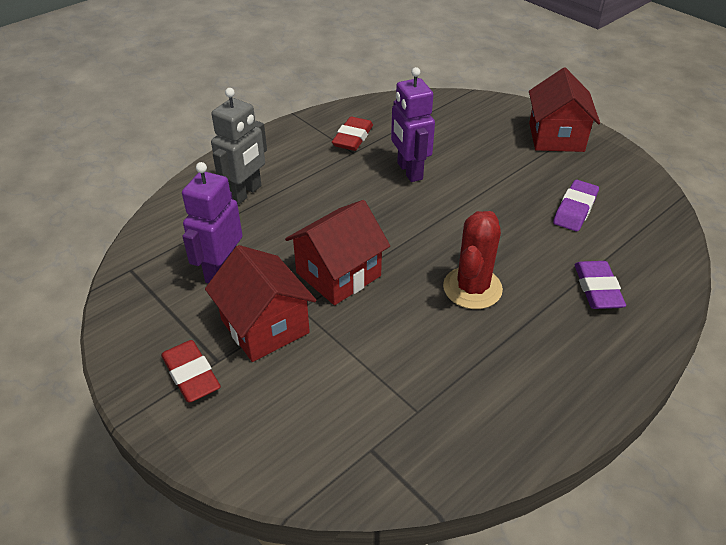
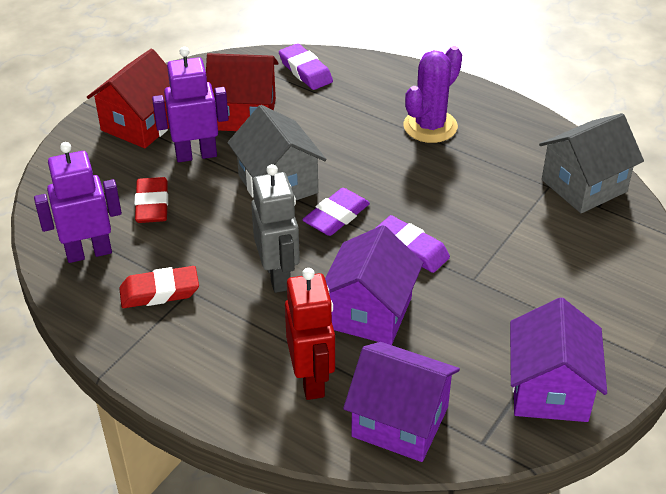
grey house: none = 0 -> [227,105,326,200] [539,113,644,213] = 2
purple cactus: none = 0 -> [404,46,462,143] = 1
purple eraser: [553,180,599,232] [574,261,626,309] = 2 -> [279,43,333,90] [302,188,370,236] [376,215,450,273] = 3
purple house: none = 0 -> [325,225,423,345] [343,342,460,462] [510,297,607,422] = 3
red cactus: [443,211,503,309] = 1 -> none = 0
red house: [205,245,317,362] [285,200,390,305] [529,67,600,152] = 3 -> [87,48,170,148] [206,53,279,131] = 2
red robot: none = 0 -> [285,268,335,400] = 1

